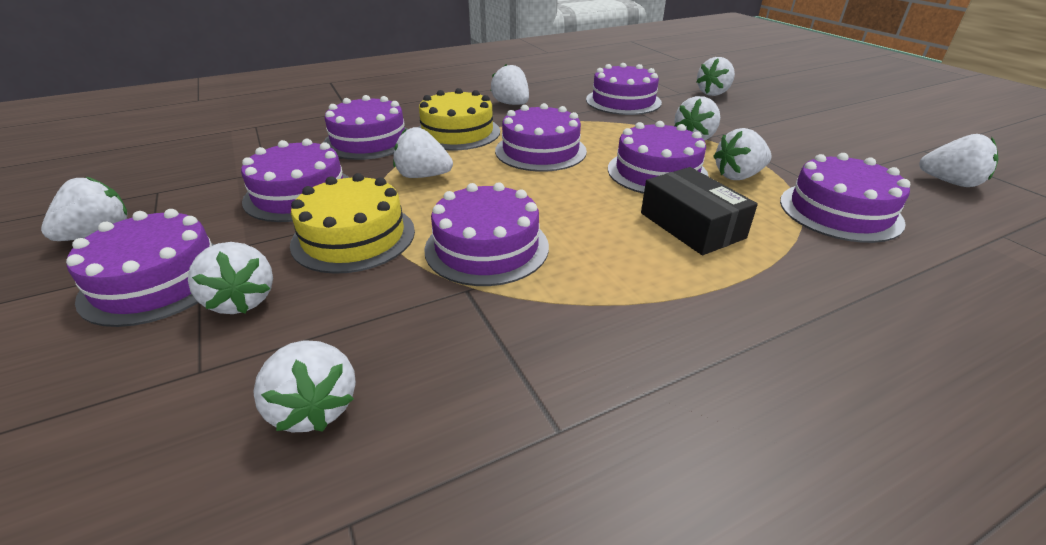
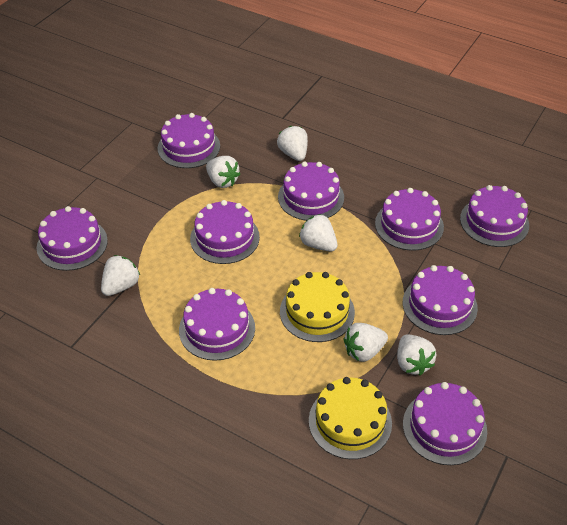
black box: [641,167,758,255] = 1 -> none = 0
purple cake: [66,209,215,327] [241,139,350,222] [323,95,408,160] [424,182,549,286] [495,103,587,172] [586,63,662,115] [608,121,709,194] [780,153,910,243] = 8 -> [37,206,108,271] [158,113,220,168] [179,288,255,361] [190,200,260,264] [278,161,344,221] [375,188,444,251] [403,265,478,335] [403,382,487,465] [460,185,529,247] = 9
white strawberry: [41,177,127,241] [188,242,273,314] [253,340,356,432] [393,127,453,178] [491,64,529,105] [674,96,720,141] [696,57,735,96] [713,128,772,180] [919,134,998,187] = 9 -> [101,255,140,296] [206,156,240,188] [277,126,308,161] [299,214,338,251] [343,323,388,362] [397,334,436,376] = 6

